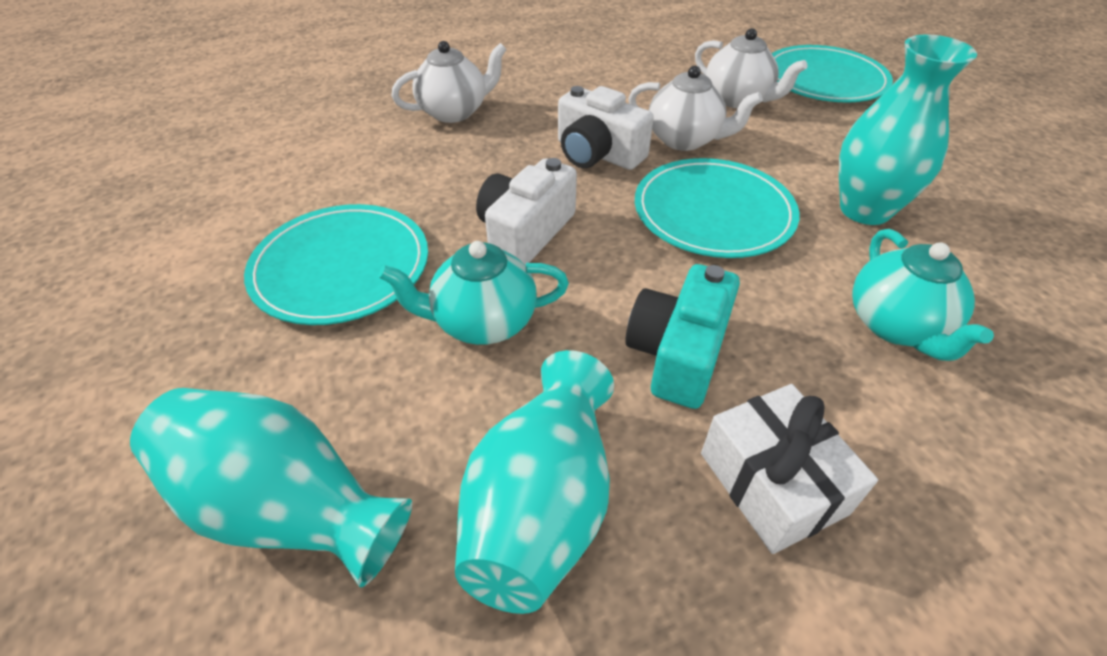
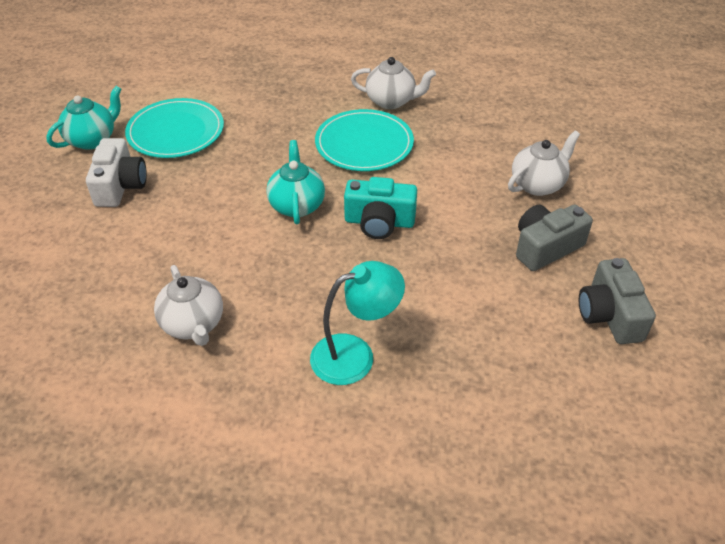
grey camera: none = 0 -> [516,205,593,271] [579,258,656,344] = 2
turquoise lamp: none = 0 -> [310,261,405,385] = 1
turquoise plate: [244,204,428,325] [635,158,799,258] [772,45,893,102] = 3 -> [125,98,224,158] [315,109,414,171] = 2
turquoise vase: [130,388,412,588] [455,350,614,614] [839,34,977,225] = 3 -> none = 0
white camera: [476,158,577,265] [558,86,654,170] = 2 -> [86,138,147,207] = 1
white gift: [701,384,878,554] = 1 -> none = 0

